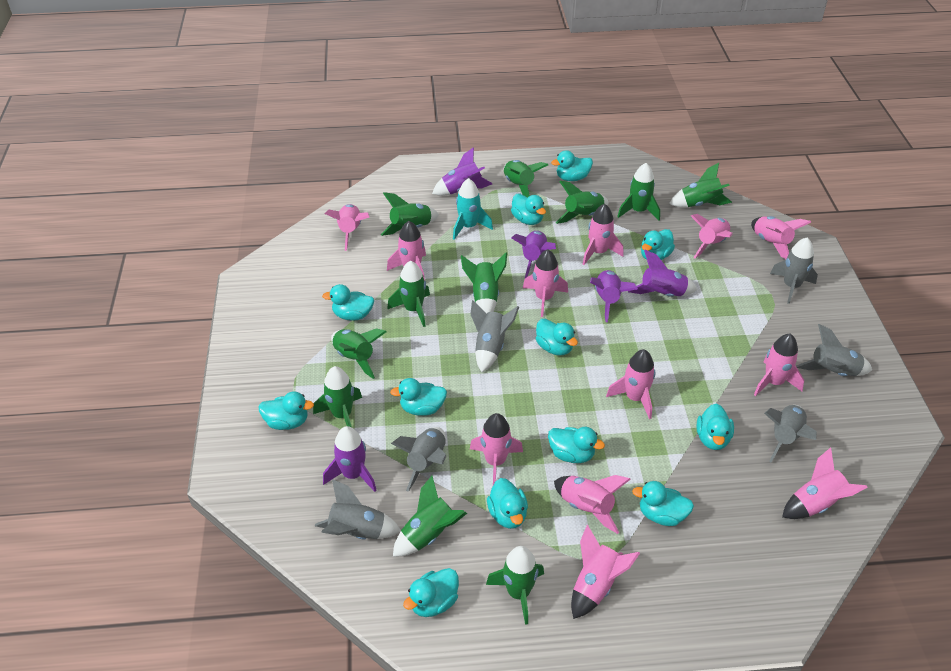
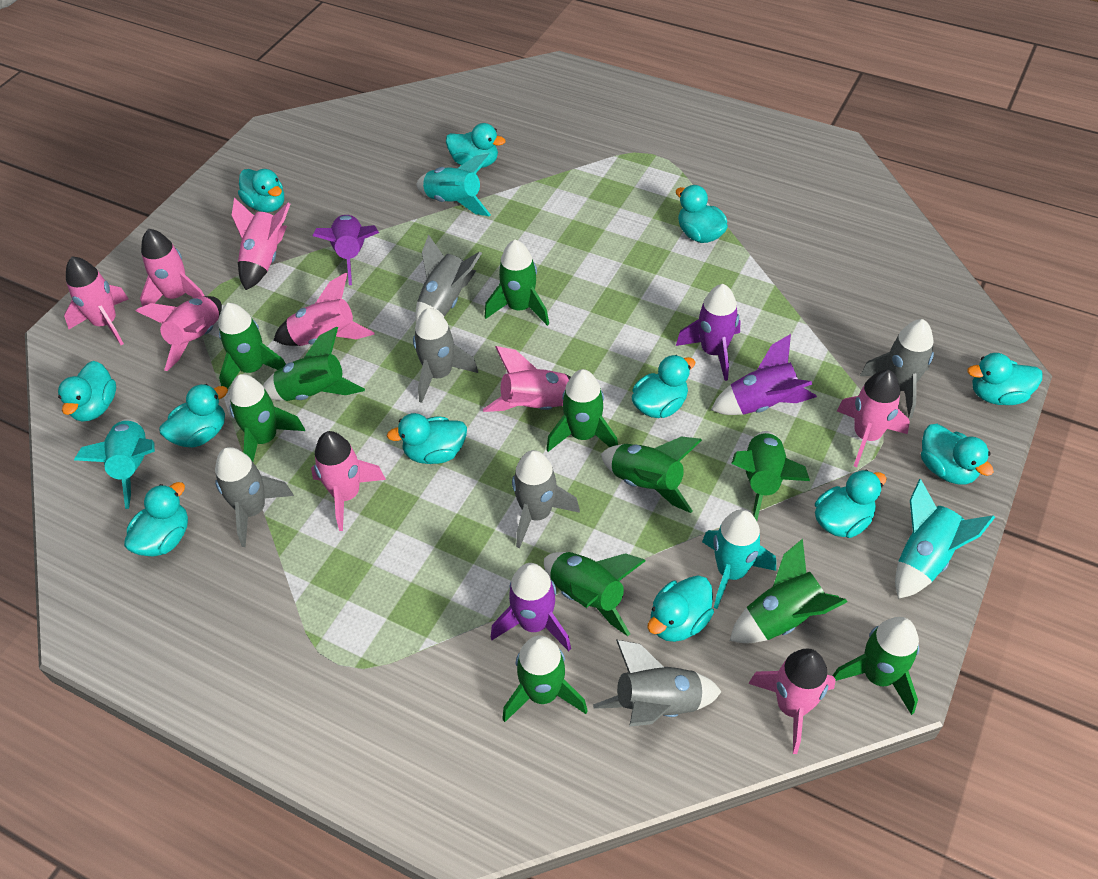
pink rocket: [325,204,369,251] [387,221,426,281] [470,413,523,485] [523,249,568,317] [554,475,631,534] [571,525,640,619] [582,204,624,265] [606,349,655,419] [691,214,732,259] [751,216,811,259] [754,333,804,396] [782,447,868,519] = 12 -> [64,256,129,345] [136,296,222,371] [140,229,204,307] [232,198,290,290] [274,273,375,346] [311,431,386,531] [483,346,571,412] [748,648,836,754] [837,369,910,467] = 9
purple rocket: [323,426,377,492] [432,147,492,196] [512,231,556,278] [590,270,638,322] [628,250,697,297] = 5 -> [313,215,379,285] [491,563,571,651] [676,284,741,381] [711,334,817,415] = 4
turquoise rocket: [453,178,493,240] = 1 -> [74,419,155,509] [416,153,491,216] [702,509,776,609] [895,479,995,599] = 4

